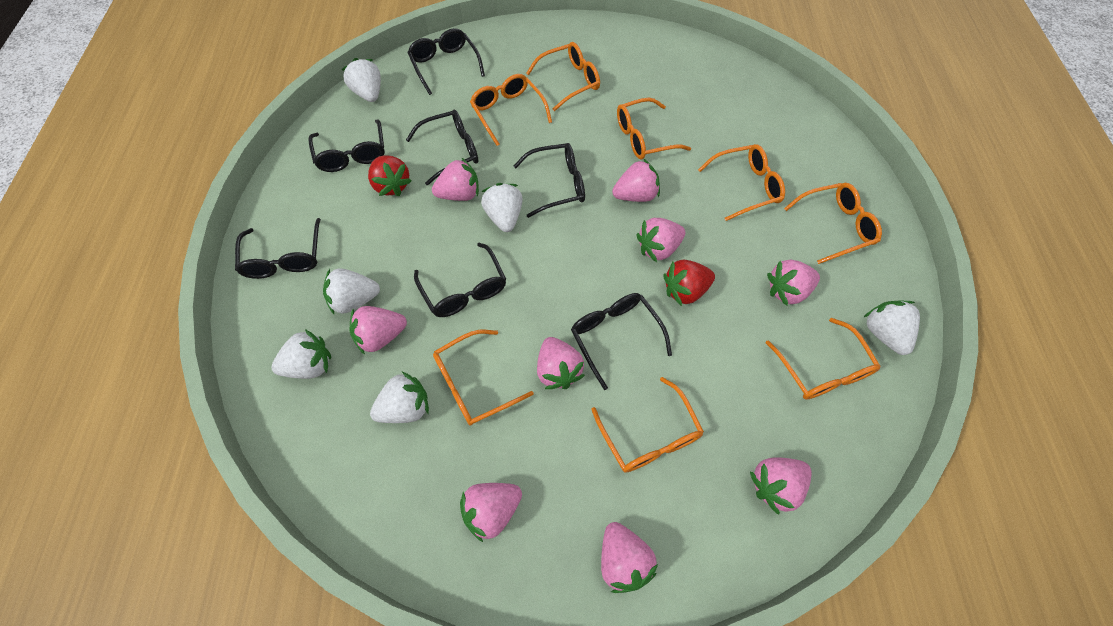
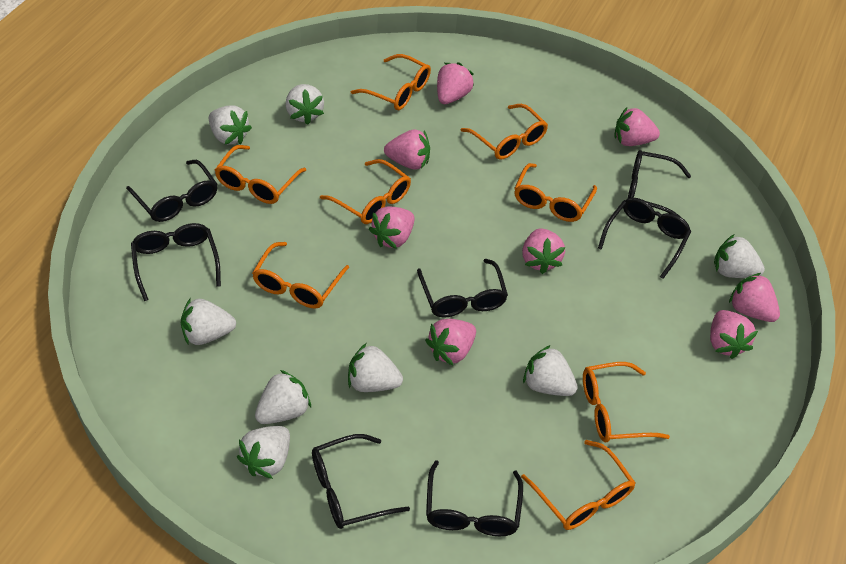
pink strawberry: [350,306,407,355] [432,158,479,201] [460,483,522,542] [537,337,585,389] [601,522,658,593] [612,159,660,202] [636,218,685,262] [750,457,811,515] [767,260,820,306] = 9 -> [369,206,415,249] [384,129,430,169] [425,319,476,366] [437,62,474,104] [522,228,565,274] [614,107,660,146] [710,310,758,359] [729,273,780,322] = 8
red strawberry: [368,156,412,196] [663,259,715,306] = 2 -> none = 0
white strawberry: [272,329,331,379] [323,268,380,314] [341,58,381,102] [370,372,429,423] [481,183,523,232] [864,301,920,355] = 6 -> [181,298,236,345] [209,106,252,145] [237,426,290,479] [255,370,311,424] [286,84,324,125] [348,343,403,392] [523,345,578,396] [714,234,765,278] = 8

